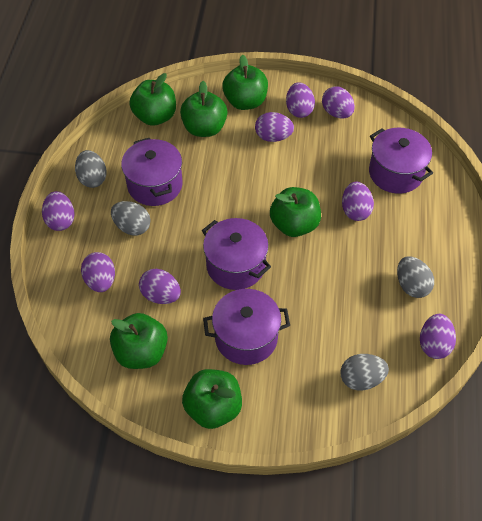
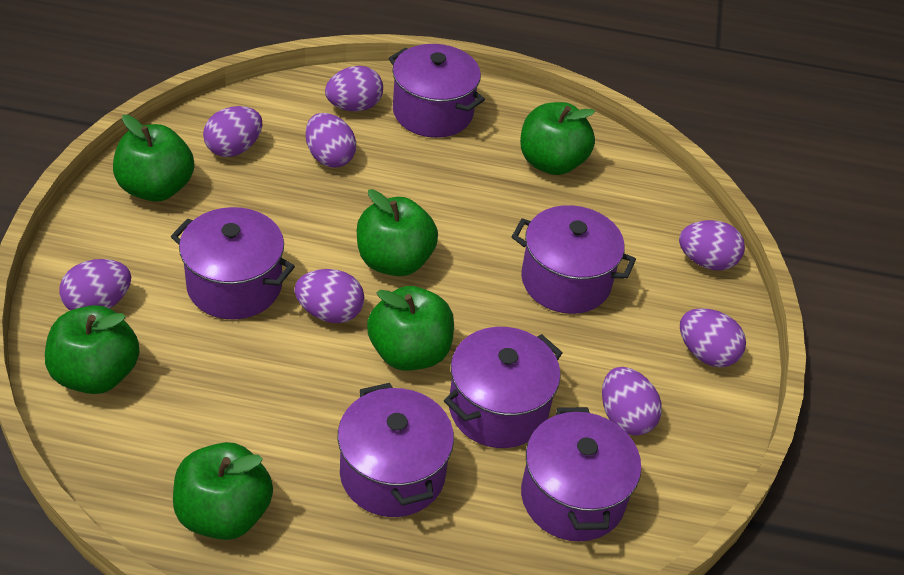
grey egg: [75,150,107,188] [111,201,151,235] [340,354,389,391] [397,256,434,298] = 4 -> none = 0
purple pot: [121,138,183,206] [202,218,271,290] [203,289,290,365] [369,128,433,194] = 4 -> [171,207,295,319] [338,383,454,517] [388,44,485,138] [444,327,563,448] [512,205,636,314] [521,407,641,542] = 6

